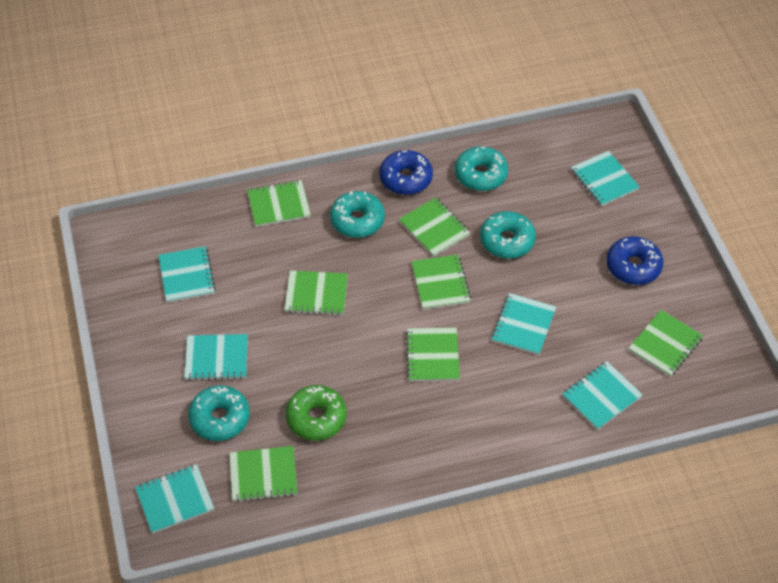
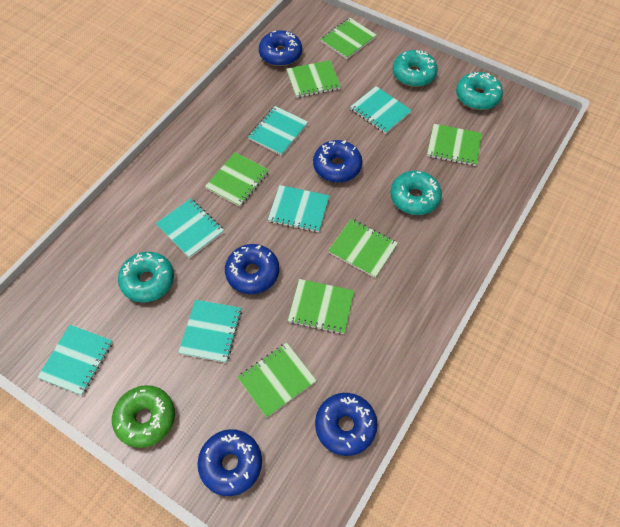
blue donut: [379,150,433,195] [606,236,663,285] = 2 -> [198,429,262,496] [225,244,279,294] [259,30,302,66] [313,140,362,183] [315,393,377,456] = 5

